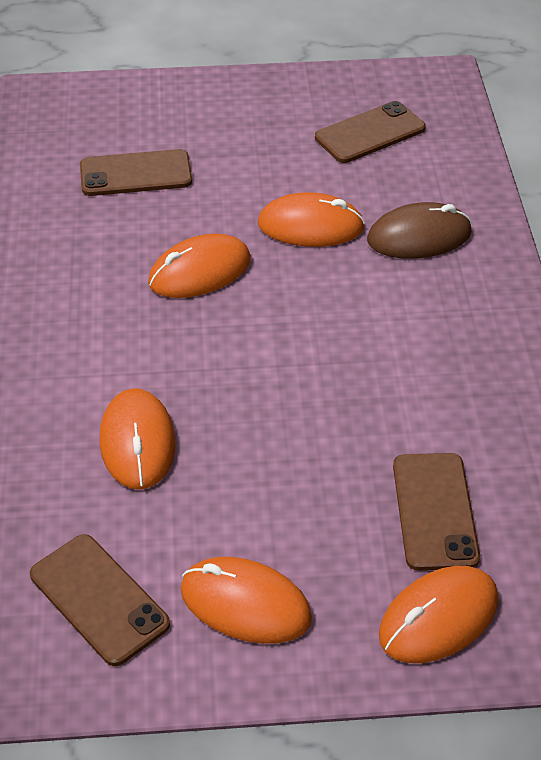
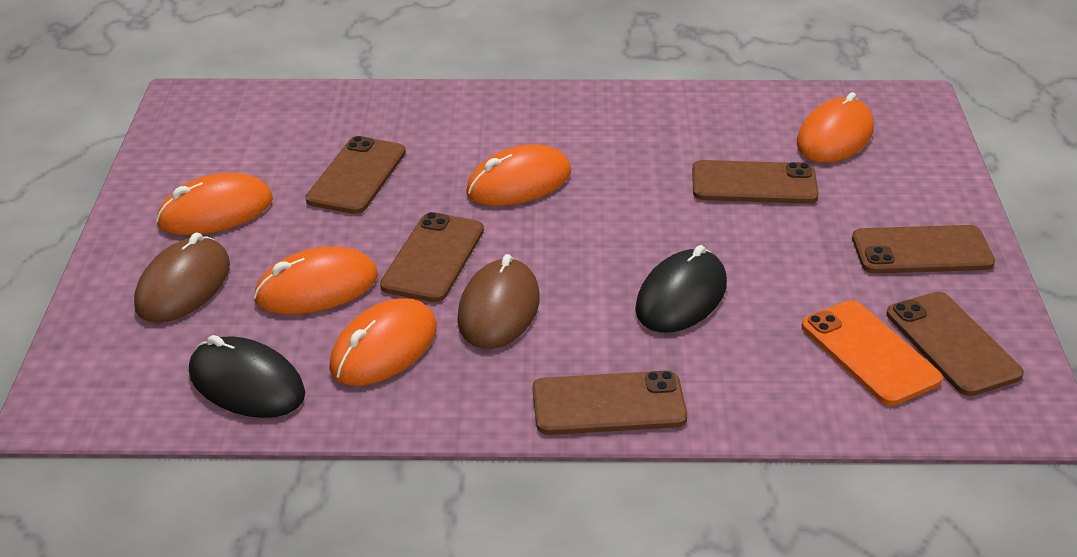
black mouse: none = 0 -> [189,335,305,418] [635,245,727,333] = 2
brown mouse: [367,202,472,259] = 1 -> [134,233,230,323] [457,254,540,349] = 2
brown phone: [30,534,170,666] [80,149,192,196] [315,101,426,163] [393,453,480,571] = 4 -> [306,136,406,214] [380,212,484,302] [533,370,687,435] [692,160,819,204] [852,225,995,274] [887,292,1024,396] = 6
orange phone: none = 0 -> [802,300,943,405] = 1

